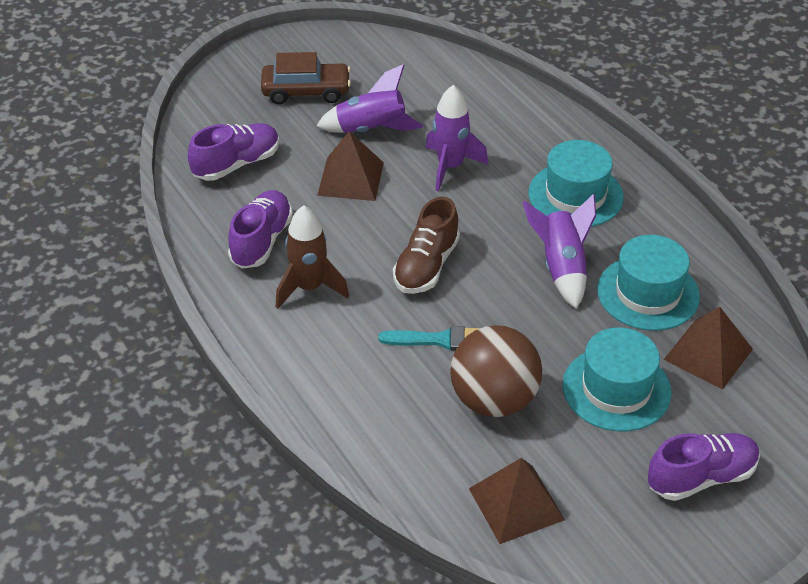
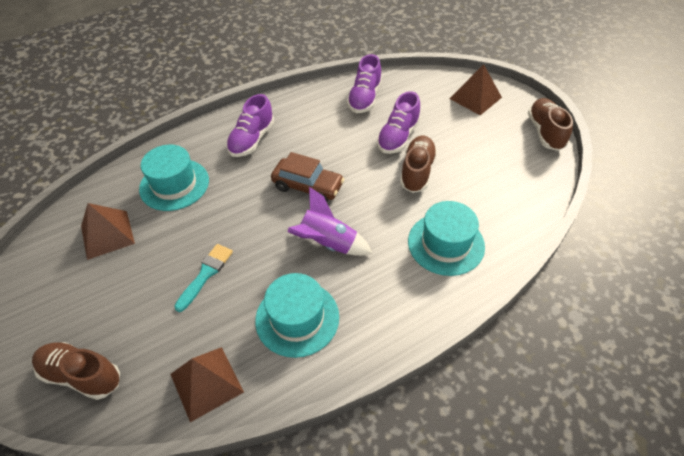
brown ball: [450,325,542,417] = 1 -> none = 0
brown rocket: [276,205,349,309] = 1 -> none = 0
brown shoe: [393,197,460,294] = 1 -> [32,342,120,400] [400,136,437,193] [528,98,573,151] = 3
purple rocket: [317,64,423,133] [425,85,488,191] [523,194,596,309] = 3 -> [287,187,372,256] = 1

